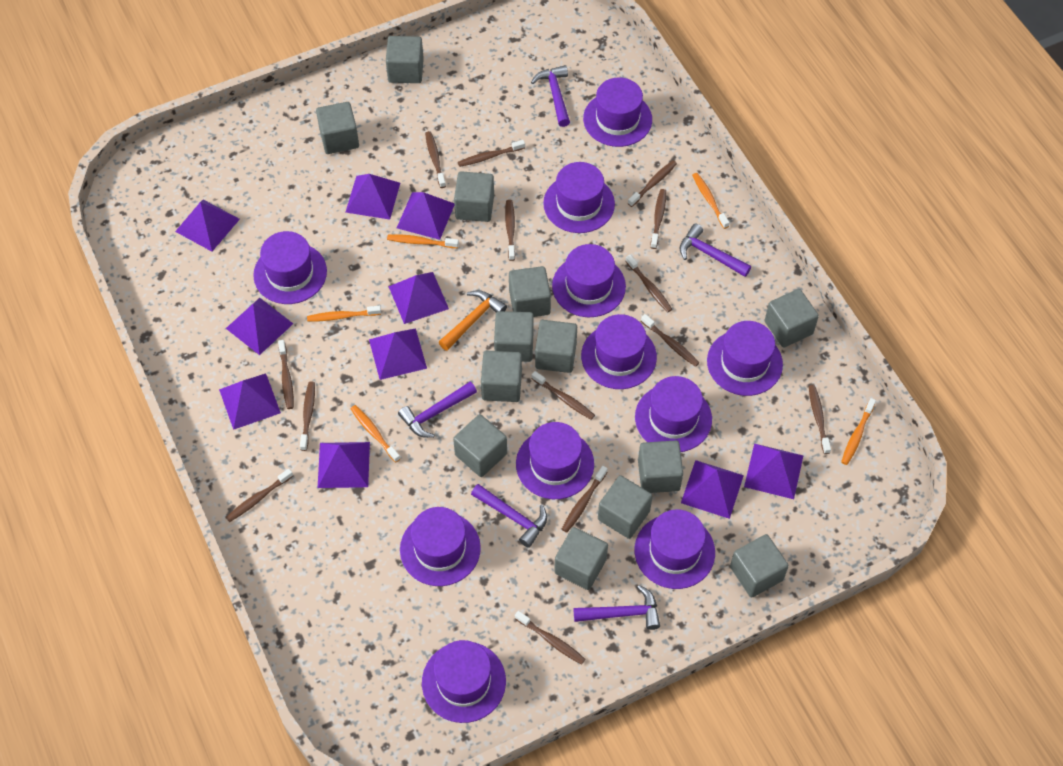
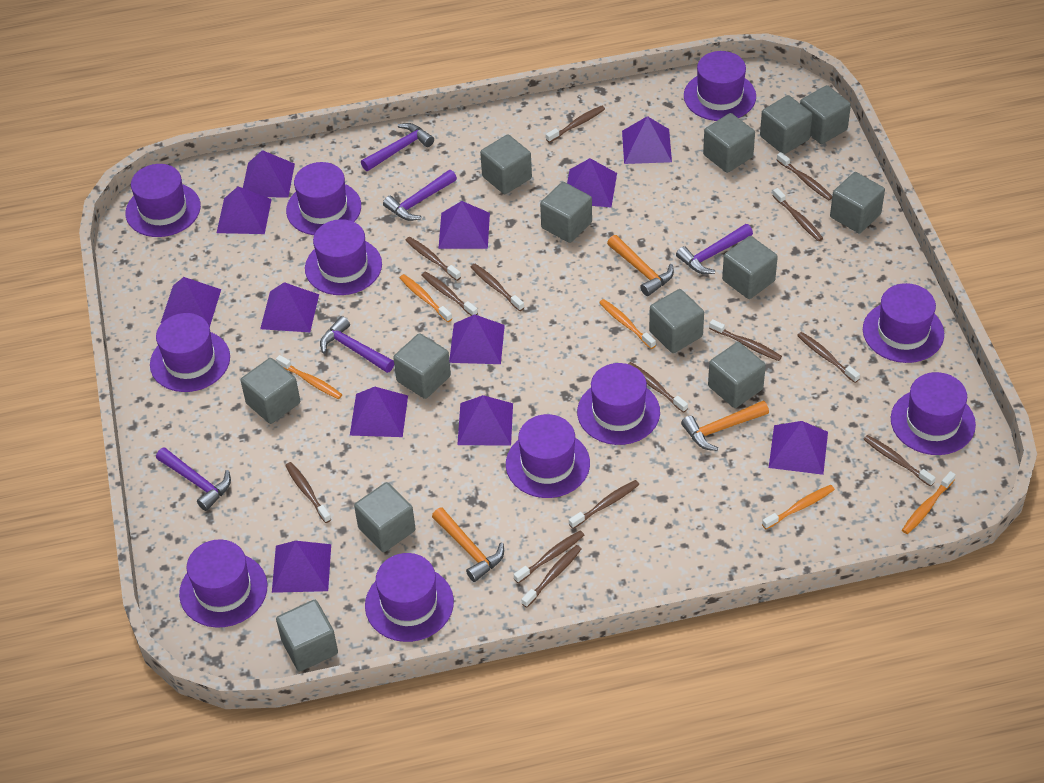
orange hammer: [439,290,507,351] = 1 -> [432,507,504,582] [607,235,674,296] [681,401,769,451] = 3
purple pyramid: [175,200,240,251] [219,373,281,430] [226,298,293,355] [318,442,370,488] [345,174,400,220] [369,328,427,380] [388,272,449,324] [397,192,454,240] [681,460,744,519] [744,443,803,499] = 10 -> [161,277,221,327] [217,186,272,234] [243,150,295,198] [260,282,319,332] [272,541,331,593] [350,387,408,437] [438,201,490,249] [449,314,505,364] [457,395,513,446] [567,158,617,207] [622,116,672,164] [769,421,828,475] = 12

